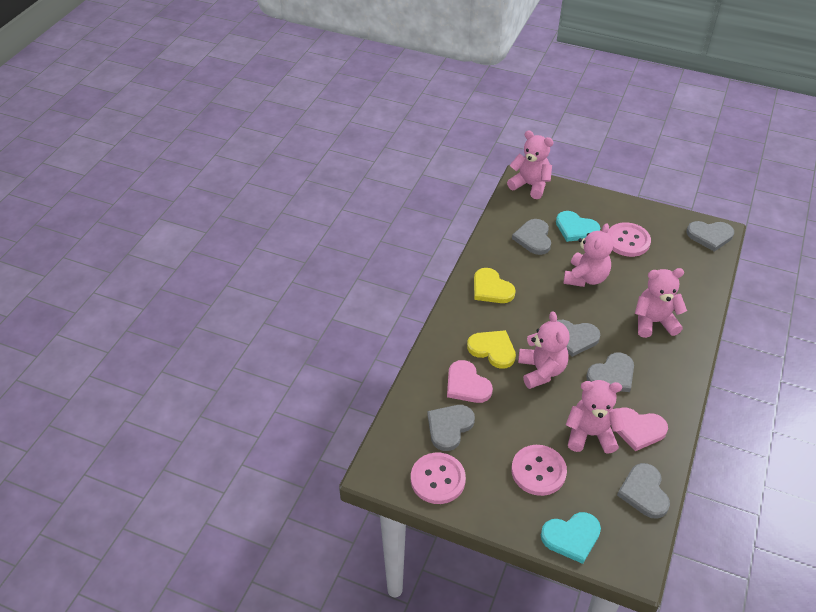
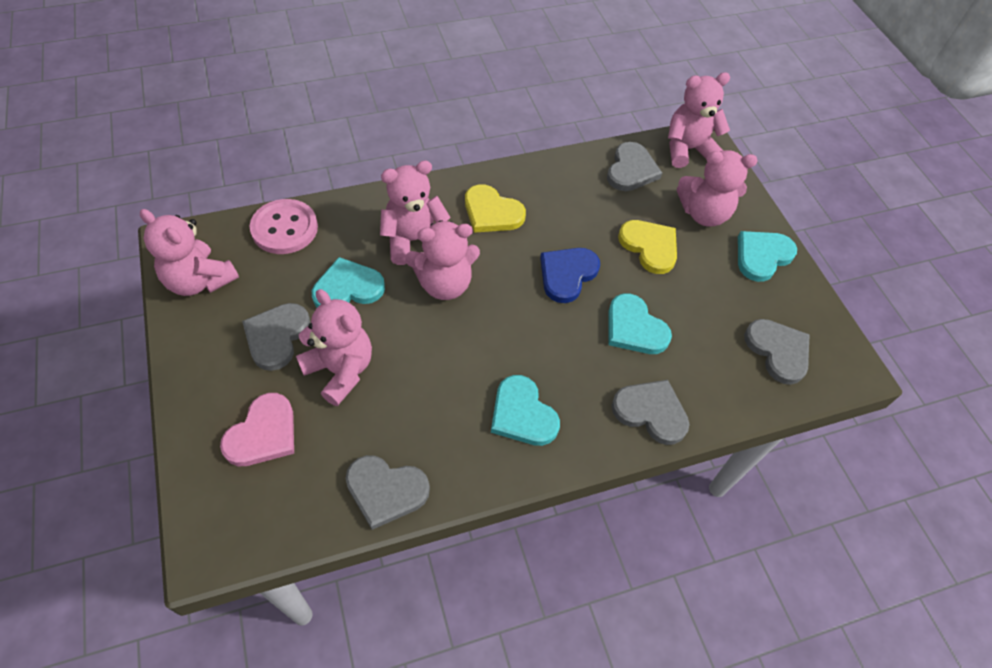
blue heart: none = 0 -> [540,248,600,303] = 1
grey heart: [427,405,475,451] [512,219,551,255] [557,320,600,357] [586,353,634,392] [617,463,670,519] [687,221,734,251] = 6 -> [242,303,310,371] [345,455,430,530] [607,142,662,191] [612,380,690,445] [744,319,810,385] = 5
pink button: [411,453,466,504] [512,445,567,496] [607,222,651,257] = 3 -> [250,199,318,254] = 1
pink heart: [447,360,493,403] [616,407,668,451] = 2 -> [220,393,294,466] = 1
pink teddy bear: [507,130,553,199] [518,311,570,389] [563,223,613,287] [566,380,625,454] [635,268,687,338] = 5 -> [140,209,239,296] [296,289,372,406] [380,160,451,265] [405,220,480,300] [668,72,730,168] [677,150,758,226] = 6
turquoise heart: [541,512,601,564] [556,211,600,242] = 2 -> [312,257,385,307] [491,375,560,446] [608,293,672,354] [738,231,797,282] = 4

